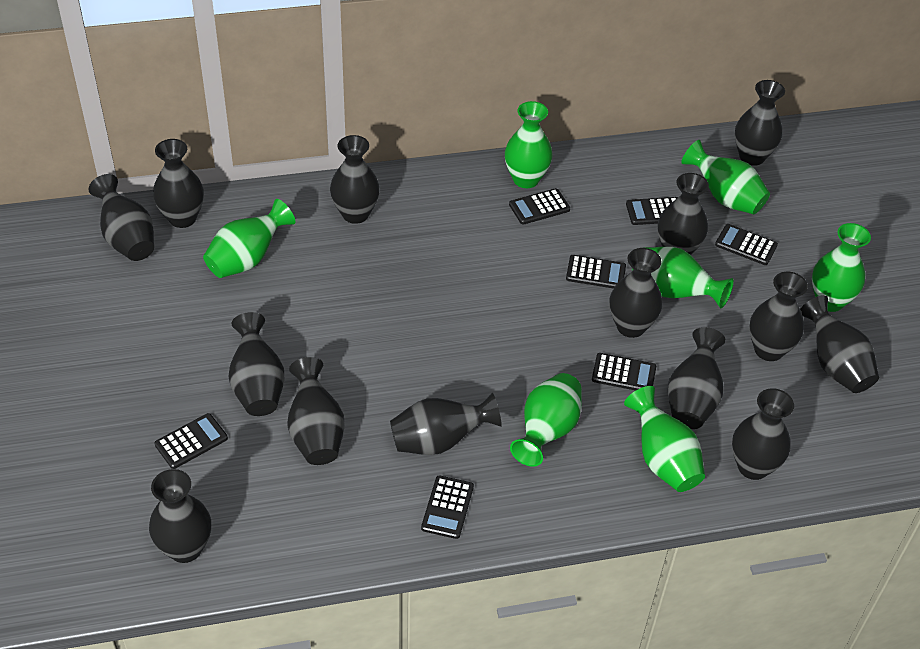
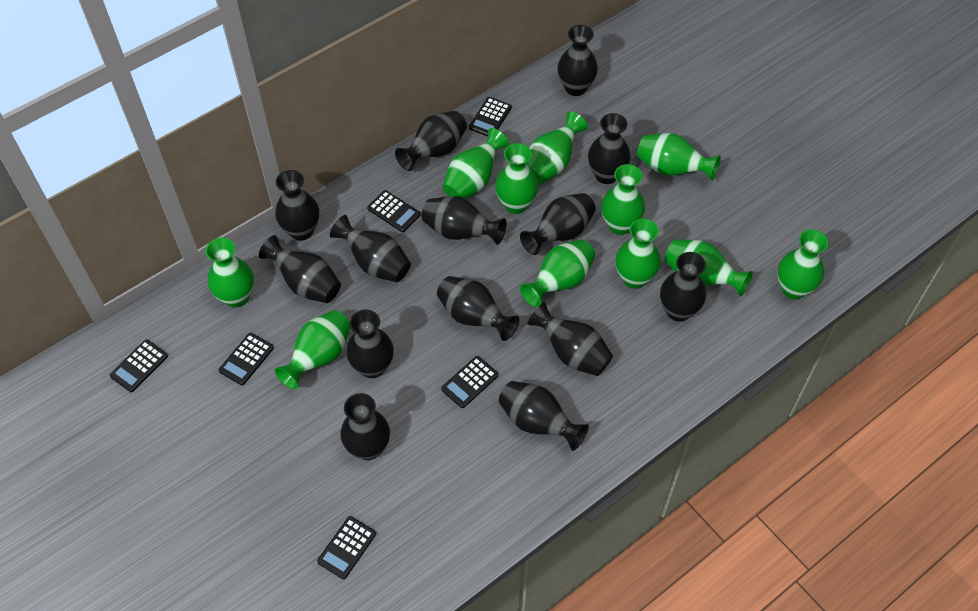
black calculator: [154,413,228,469] [421,475,474,539] [509,188,570,225] [566,255,626,289] [592,353,656,391] [626,197,678,225] [715,224,778,265] = 7 -> [110,340,168,392] [219,333,274,385] [317,516,376,579] [367,190,421,232] [441,356,498,408] [469,97,512,136] = 6
green vase: [203,199,295,278] [505,101,553,188] [510,373,582,467] [624,386,705,492] [633,247,734,308] [681,140,770,214] [812,223,871,312] = 7 -> [205,238,254,308] [274,310,350,389] [443,128,509,199] [495,143,538,214] [520,240,595,307] [526,111,588,184] [601,164,645,235] [616,219,661,289] [637,133,721,181] [665,239,753,297] [778,229,828,299] = 11

